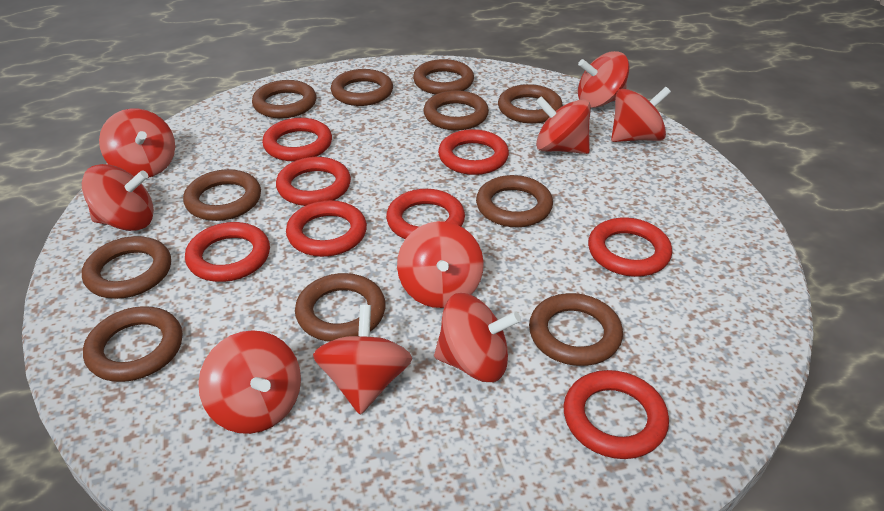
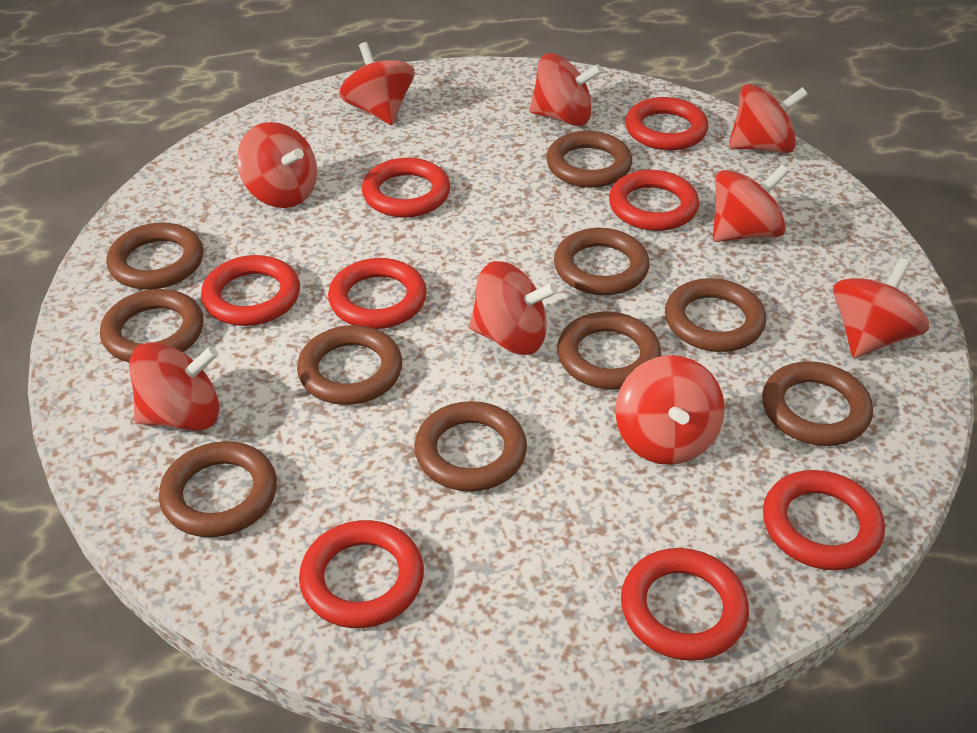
brown ring: [82,236,171,299] [83,306,182,382] [183,169,261,221] [252,80,316,118] [295,273,386,342] [331,69,393,106] [413,59,474,95] [424,90,489,130] [476,175,553,227] [498,84,563,124] [529,293,623,366] = 11 -> [100,289,204,362] [106,222,203,290] [159,441,277,537] [297,325,402,405] [414,401,527,491] [546,131,632,188] [554,228,650,295] [557,312,661,389] [665,278,766,352] [762,362,873,446] = 10

